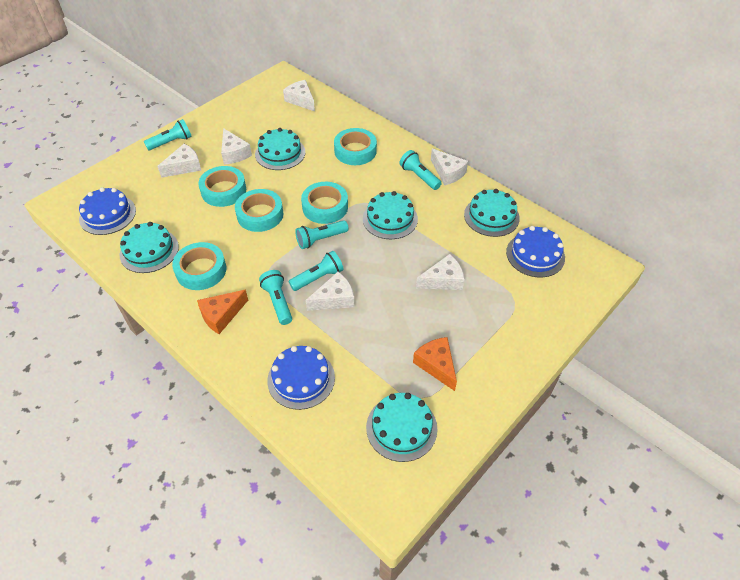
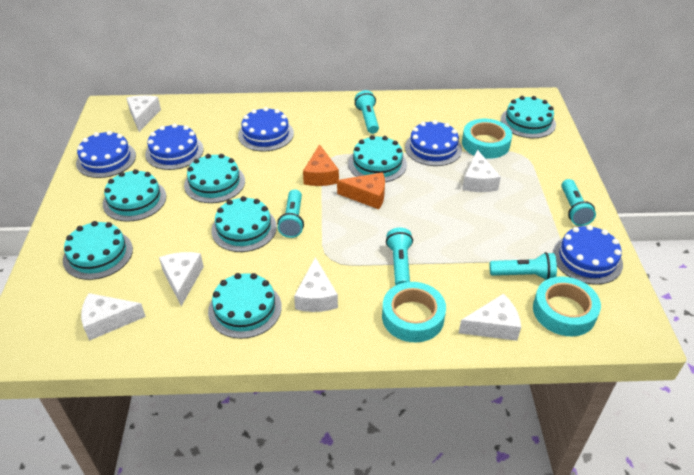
blue cake: [79,187,136,235] [267,346,335,410] [506,226,565,277] = 3 -> [76,131,136,178] [145,123,204,170] [238,107,294,152] [405,120,462,166] [553,225,623,285] = 5
turquoise cake: [120,222,179,273] [255,128,306,170] [363,191,418,239] [366,393,437,462] [464,189,520,237] = 5 -> [63,221,133,280] [103,169,166,222] [184,154,245,203] [208,273,282,339] [211,196,277,252] [348,135,407,182] [501,96,556,138] = 7
turquoise tape: [172,242,226,290] [198,166,246,207] [235,189,283,232] [301,182,348,224] [334,128,377,165] = 5 -> [382,282,446,342] [462,119,512,159] [533,276,601,336] = 3

